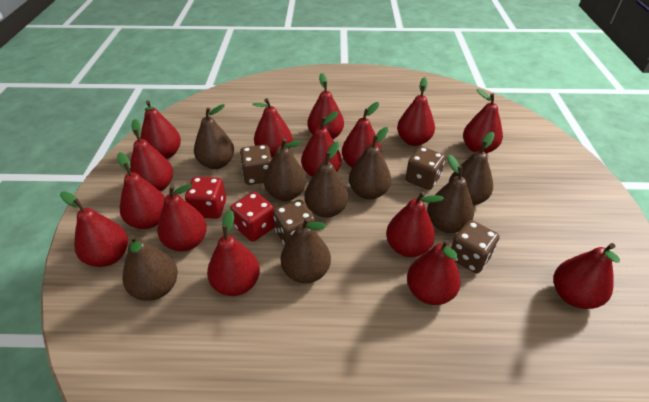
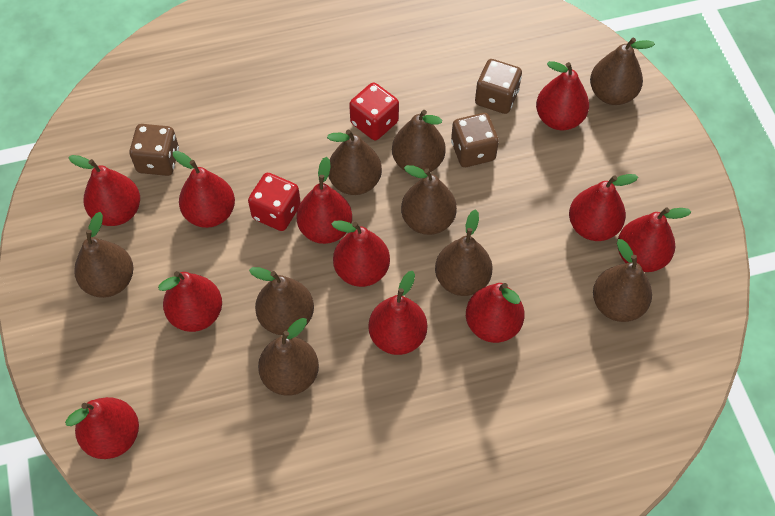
brown dice: [240,144,272,185] [273,200,316,245] [406,147,445,190] [451,220,500,273] = 4 -> [129,124,179,176] [451,113,499,167] [475,59,522,114] = 3
brown pear: [123,235,178,301] [194,104,234,169] [264,138,306,201] [281,217,331,283] [304,142,348,218] [349,127,391,200] [427,155,474,233] [449,132,495,206] = 8 -> [74,212,133,298] [249,267,314,335] [258,318,319,396] [327,130,382,195] [392,110,446,172] [401,165,457,235] [435,209,493,296] [590,38,655,105] [593,239,652,322] = 9
red pear: [60,191,128,267] [117,152,165,229] [130,119,173,192] [140,100,181,159] [157,184,207,251] [207,209,260,296] [253,98,292,158] [301,111,342,177] [307,73,344,139] [342,102,381,168] [386,192,444,257] [397,77,435,146] [407,240,461,305] [463,89,503,154] [554,243,620,309] = 15 -> [65,397,139,459] [68,155,140,226] [158,271,222,332] [173,151,235,228] [297,157,352,244] [332,220,390,287] [368,271,427,355] [466,283,525,343] [536,61,589,130] [569,174,638,241] [618,207,691,272] = 11

